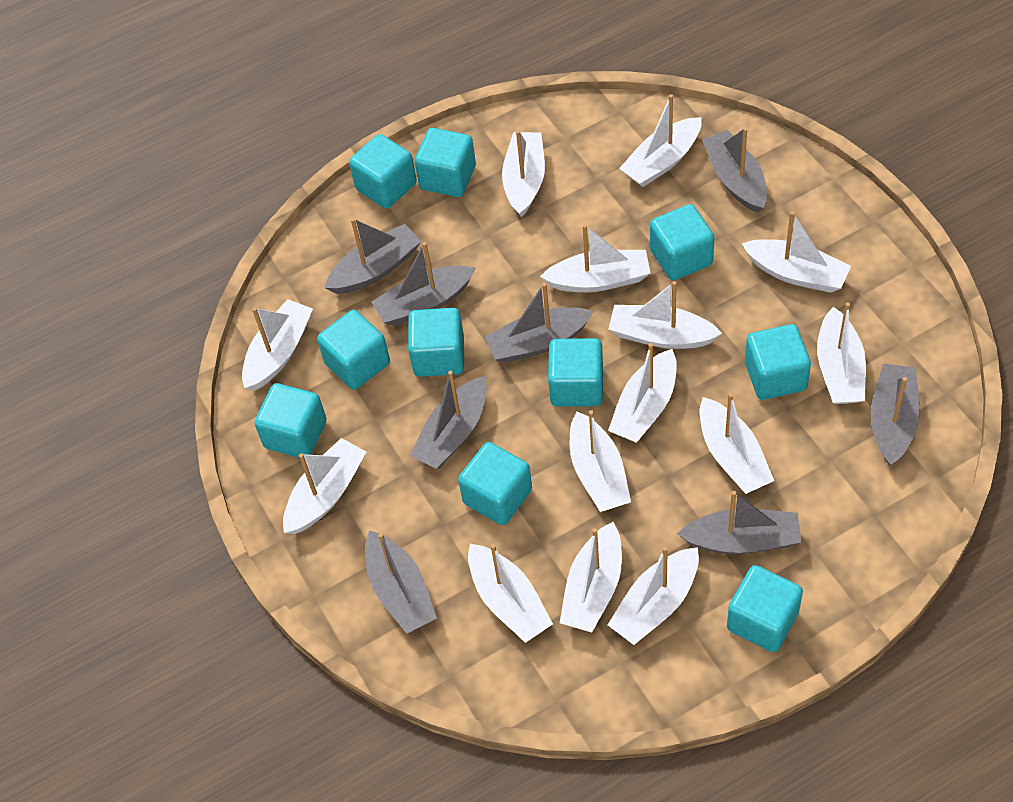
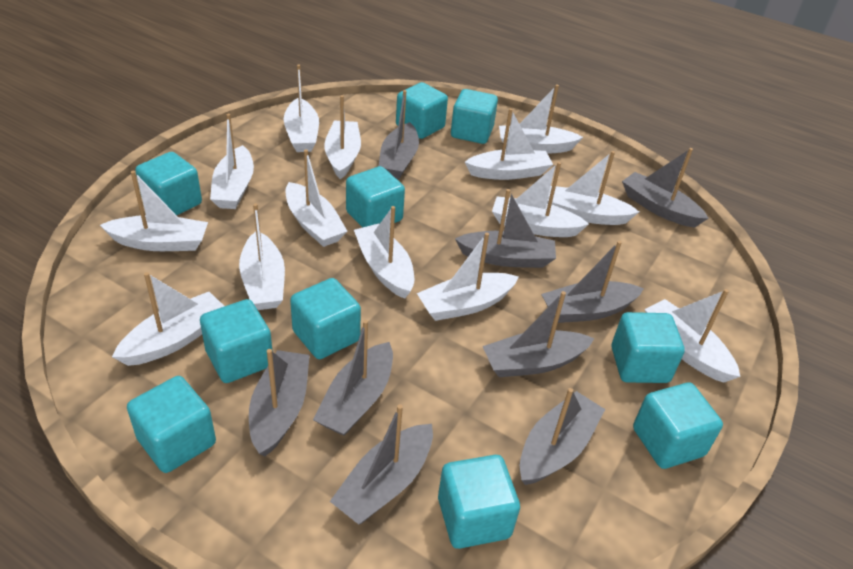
grey boat: [325,218,421,294] [365,530,437,634] [372,242,475,326] [410,371,487,469] [484,283,594,363] [677,491,801,554] [702,127,767,213] [871,364,920,466] = 8 -> [249,349,310,457] [313,320,393,436] [330,404,433,524] [379,90,419,179] [455,189,556,268] [482,291,594,377] [520,388,605,485] [541,241,644,323] [622,148,709,228] = 9

